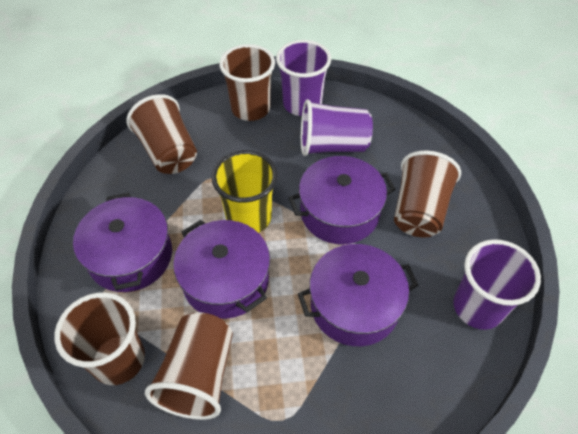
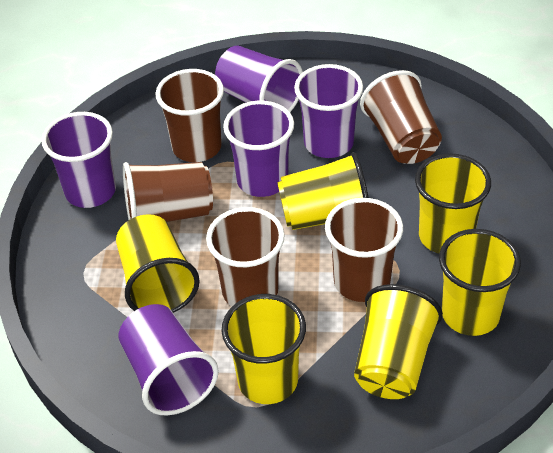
purple cup: [276,40,331,116] [301,99,373,156] [453,239,541,330] = 3 -> [41,112,116,208] [119,304,219,415] [215,45,303,112] [223,100,294,197] [294,64,363,158] = 5
purple pot: [73,193,172,292] [173,220,270,319] [289,156,395,244] [298,244,418,346] = 4 -> none = 0
yellow cup: [212,150,277,233] = 1 -> [116,214,200,313] [221,294,306,404] [277,152,369,230] [354,284,443,399] [415,153,491,253] [439,229,521,336] = 6

